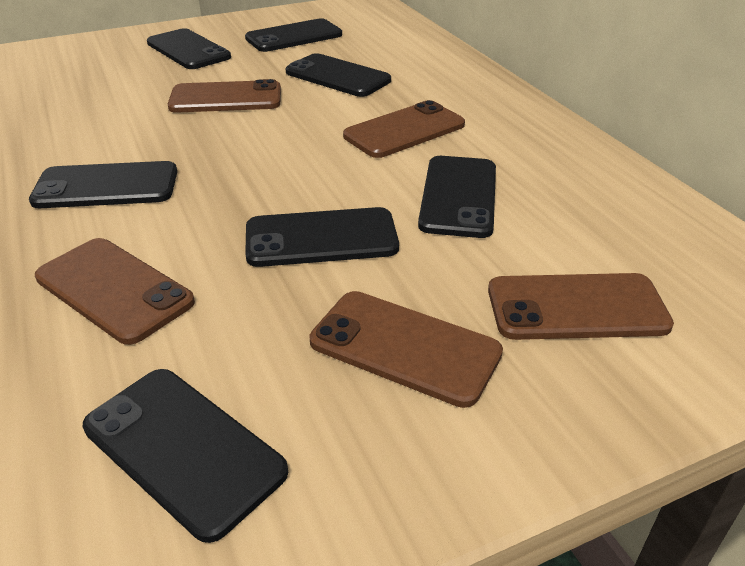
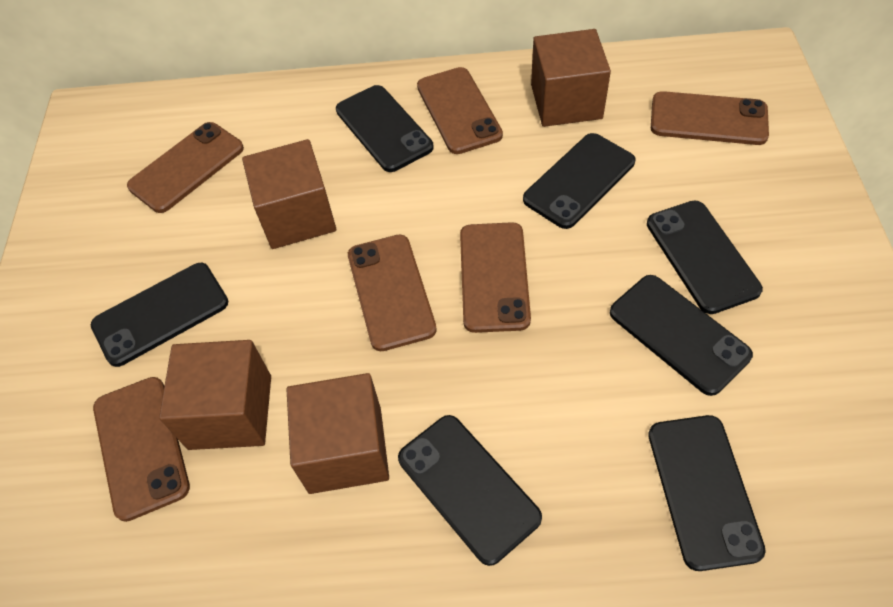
brown cube: none = 0 -> [159,340,271,450] [242,139,336,249] [286,373,389,494] [531,29,611,127] = 4
brown phone: [35,238,195,345] [168,79,281,113] [310,291,503,408] [343,100,465,158] [488,273,674,340] = 5 -> [93,377,190,522] [127,122,244,213] [348,235,437,351] [417,67,503,154] [460,222,531,333] [651,91,769,145] = 6

